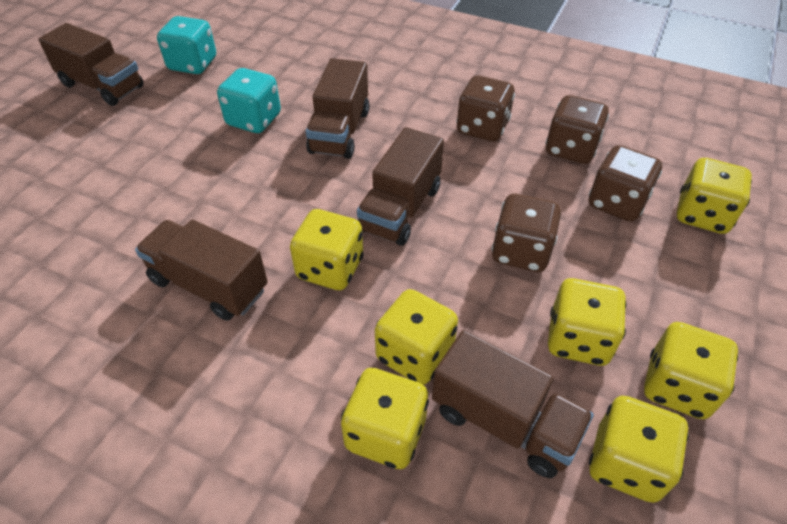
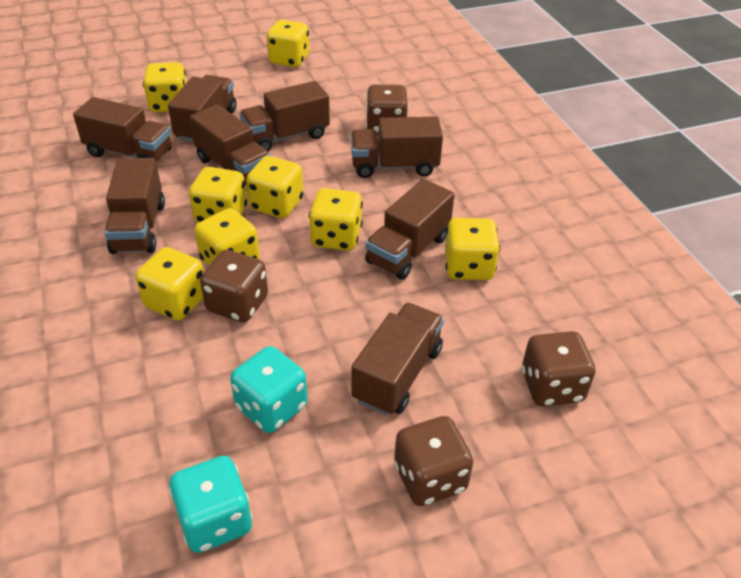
brown truck: [38,23,143,106] [135,220,268,321] [306,58,369,159] [357,127,444,246] [432,330,594,478] = 5 -> [73,97,172,163] [104,158,165,254] [168,75,237,142] [190,104,271,186] [239,81,330,151] [351,117,443,178] [351,303,444,416] [365,179,455,280] = 8
yellow dice: [290,209,364,290] [341,368,429,469] [375,289,458,385] [548,278,627,366] [589,396,689,503] [644,322,738,419] [677,158,752,234] = 7 -> [135,247,204,321] [143,62,187,112] [189,167,247,223] [194,208,260,266] [246,156,303,218] [267,20,309,67] [309,188,363,251] [445,218,500,280] = 8

